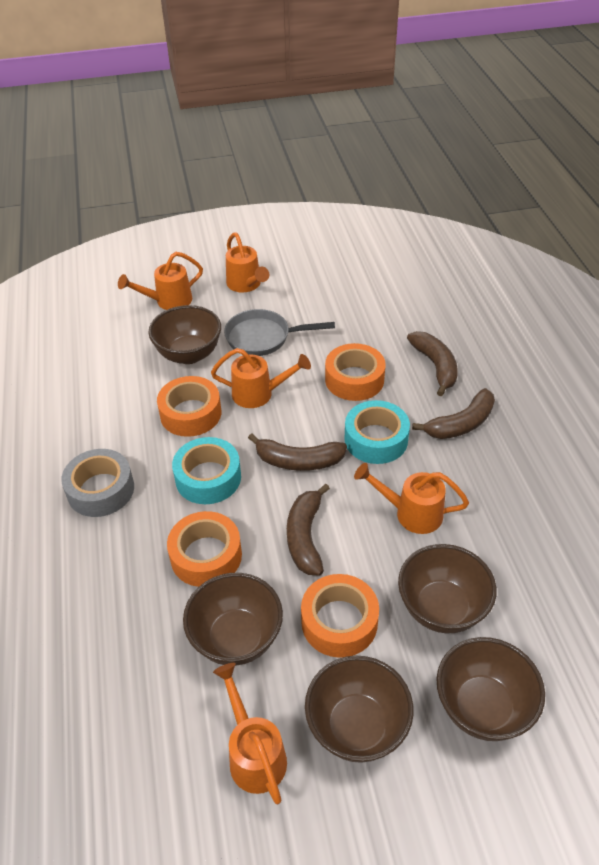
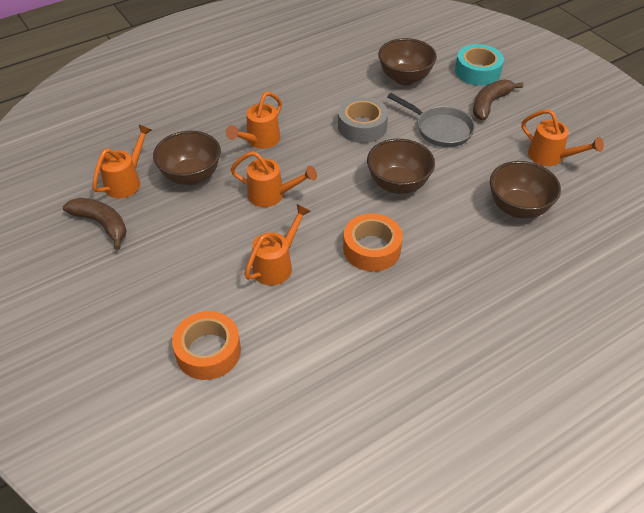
brown banana: [248,434,347,471] [287,484,330,575] [407,331,458,396] [412,388,495,439] = 4 -> [63,198,127,250] [473,80,523,120] = 2
brown bowl: [148,305,221,364] [183,573,283,666] [305,655,414,763] [398,544,497,633] [437,637,545,741] = 5 -> [153,131,221,185] [367,139,435,194] [378,38,437,85] [490,161,561,219] = 4
orange tape: [157,376,221,437] [167,511,242,587] [301,574,379,658] [325,343,386,401] = 4 -> [172,311,241,380] [343,213,403,272] = 2
turquoise tape: [172,437,241,504] [344,400,410,464] = 2 -> [455,44,504,86] = 1

